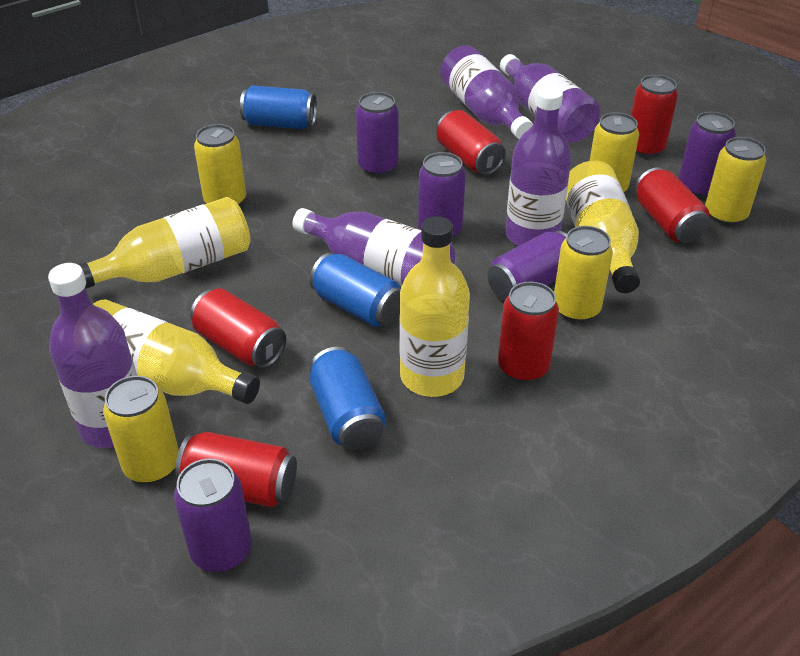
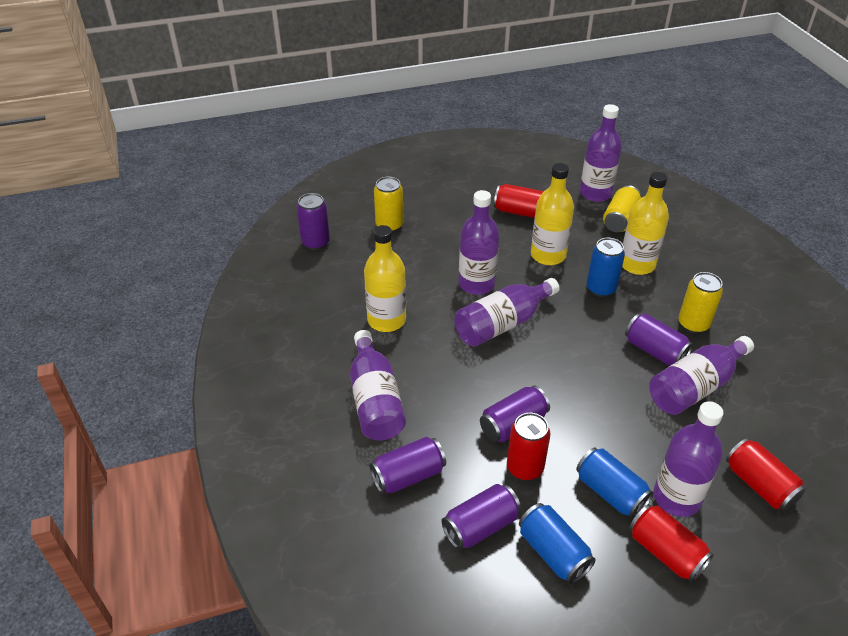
purple bottle: [48,263,137,448] [293,208,455,287] [440,45,533,139] [500,54,600,143] [505,86,572,246] = 5 -> [350,330,406,440] [454,278,560,347] [459,190,500,295] [580,104,622,202] [649,336,754,415] [653,401,724,517] = 6
red can: [175,432,297,507] [190,288,286,368] [436,110,506,175] [498,282,559,383] [631,75,678,157] [635,167,710,243] = 6 -> [494,184,544,218] [507,413,551,481] [629,504,714,582] [726,438,806,511] = 4
yellow bottle: [78,197,250,289] [93,300,260,404] [399,216,470,397] [566,161,640,293] = 4 -> [364,225,406,332] [531,163,574,265] [622,172,669,275] = 3
yellow can: [103,376,179,484] [194,124,246,206] [554,226,613,322] [590,112,639,192] [705,137,766,225] = 5 -> [374,177,404,232] [603,185,641,232] [678,272,723,333] = 3

